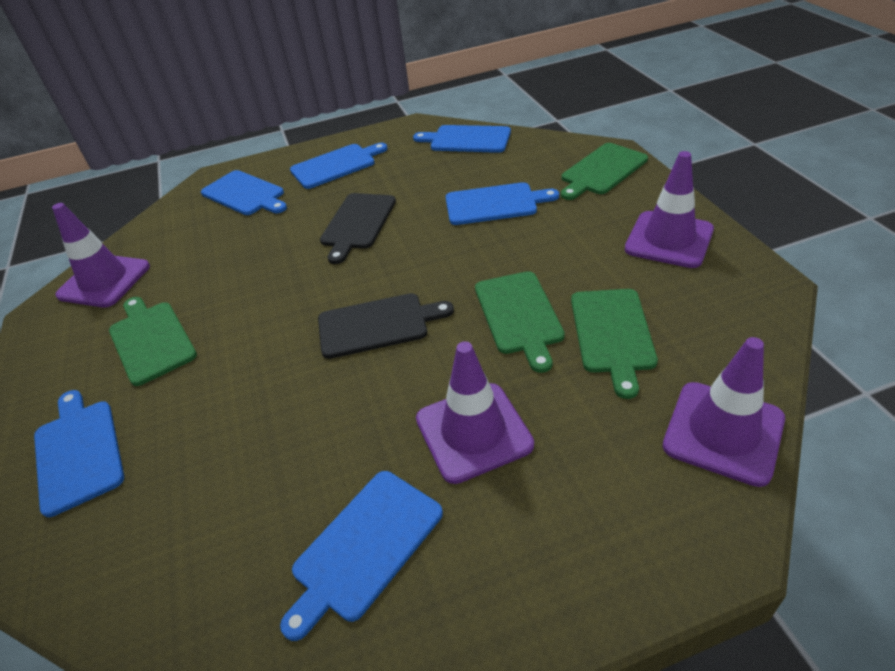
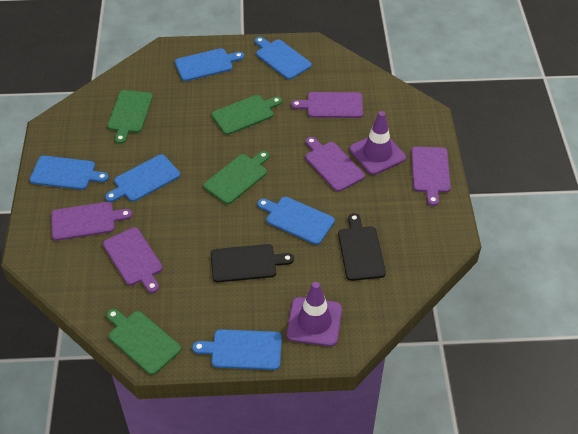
purple cutting board: none = 0 -> [51,202,132,240] [103,227,163,293] [291,92,363,118] [305,137,365,192] [411,147,451,206] = 5
purple traffic cone: [52,203,150,308] [416,341,534,484] [625,151,714,268] [663,337,785,487] = 4 -> [286,282,342,346] [349,111,406,175] = 2

